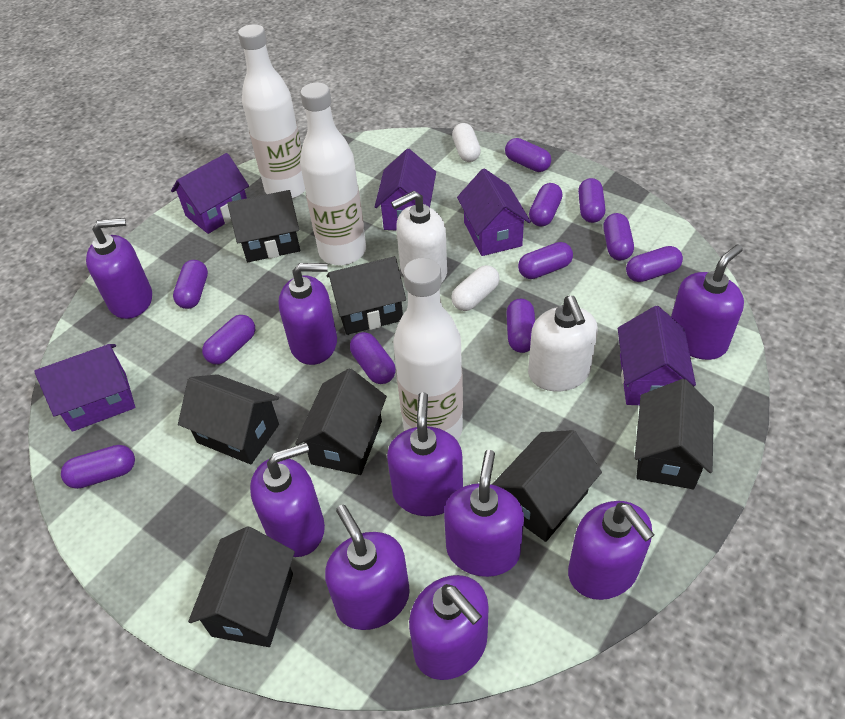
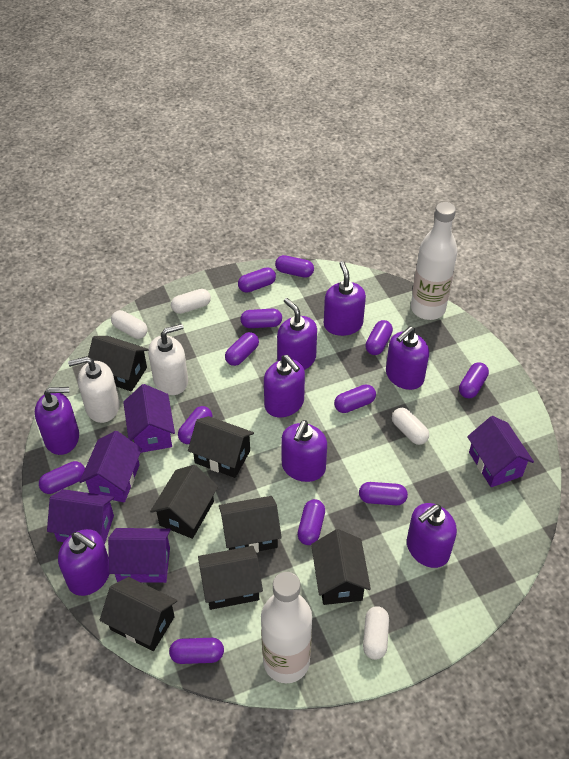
purple capsule: [61,445,135,489] [173,260,208,309] [202,315,255,365] [350,332,396,384] [505,138,551,172] [506,299,535,353] [518,242,573,279] [529,183,562,227] [578,178,605,223] [603,213,634,261] [626,246,683,282] = 11 -> [39,461,85,494] [169,638,224,664] [178,406,212,444] [225,332,259,366] [238,267,276,293] [240,309,282,328] [275,255,314,278] [297,499,325,545] [334,384,376,413] [359,482,408,505] [365,320,393,355] [459,362,489,398] = 12
purple soap dispenser: [86,218,152,319] [250,443,325,557] [278,263,337,365] [325,505,410,630] [387,392,463,516] [409,575,489,680] [444,450,524,577] [568,501,654,600] [671,244,744,360] = 9 -> [35,387,79,455] [58,529,110,596] [264,355,305,417] [277,298,317,370] [281,420,327,482] [324,261,366,336] [386,326,429,390] [407,503,457,568] = 8
white bottle: [238,24,305,199] [300,82,366,265] [393,258,463,440] = 3 -> [261,572,312,683] [411,202,458,320] = 2
white capsule: [451,265,500,311] [452,123,481,162] = 2 -> [111,310,148,339] [171,289,211,314] [363,606,389,660] [392,408,429,445] = 4

